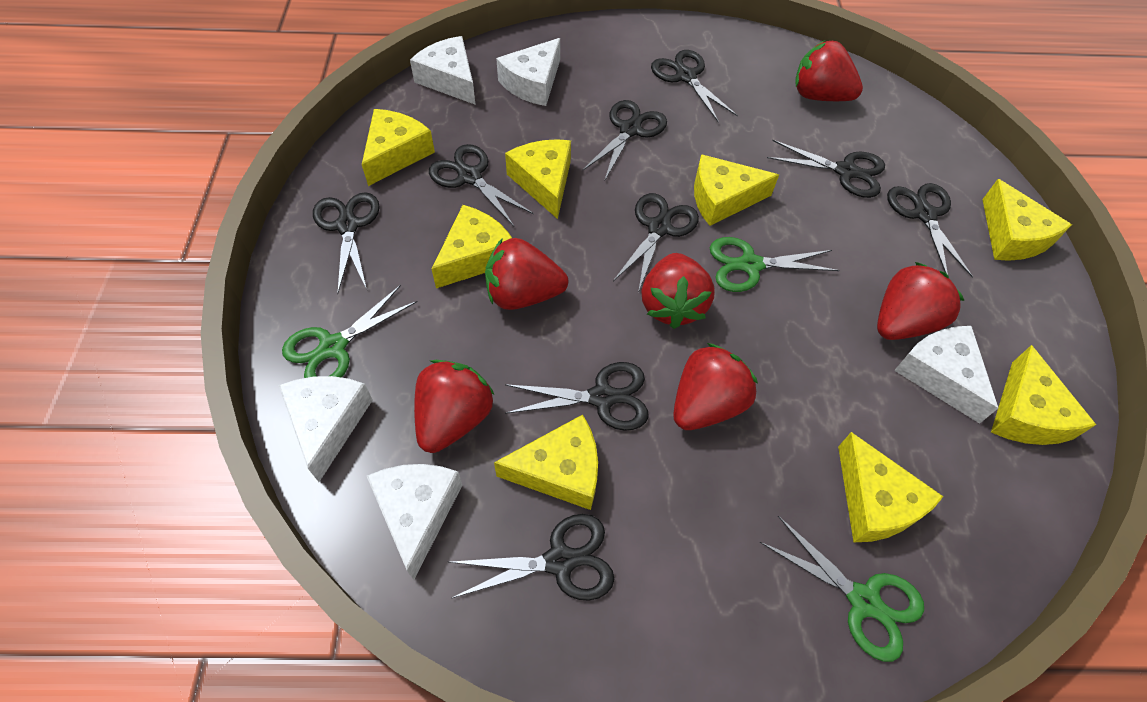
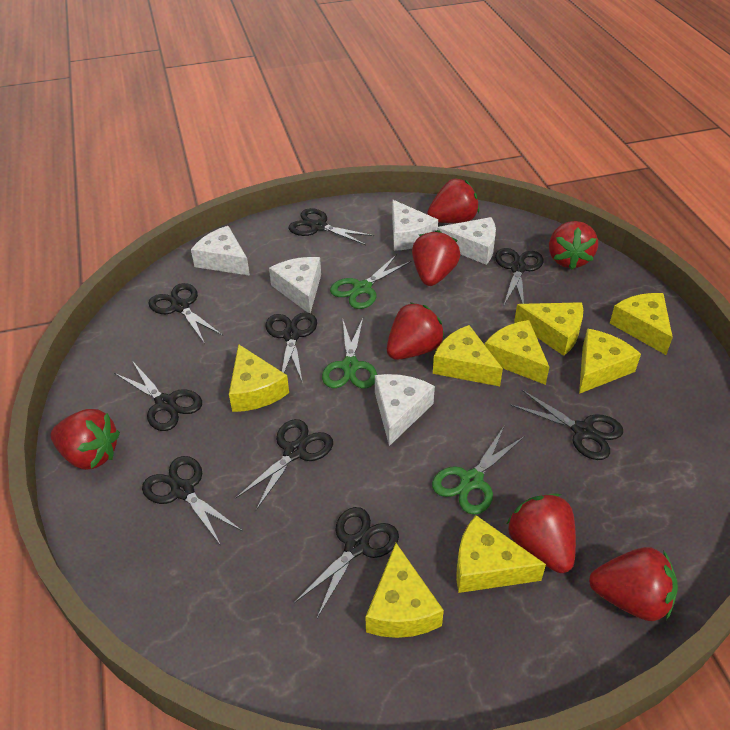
red strawberry: [414,360,494,453] [485,238,568,310] [642,253,715,329] [673,343,758,430] [795,40,863,101] [877,262,964,340] = 6 -> [51,409,120,470] [387,302,445,360] [412,230,461,286] [427,179,479,223] [507,494,576,573] [549,221,598,270] [589,547,678,621] = 7

